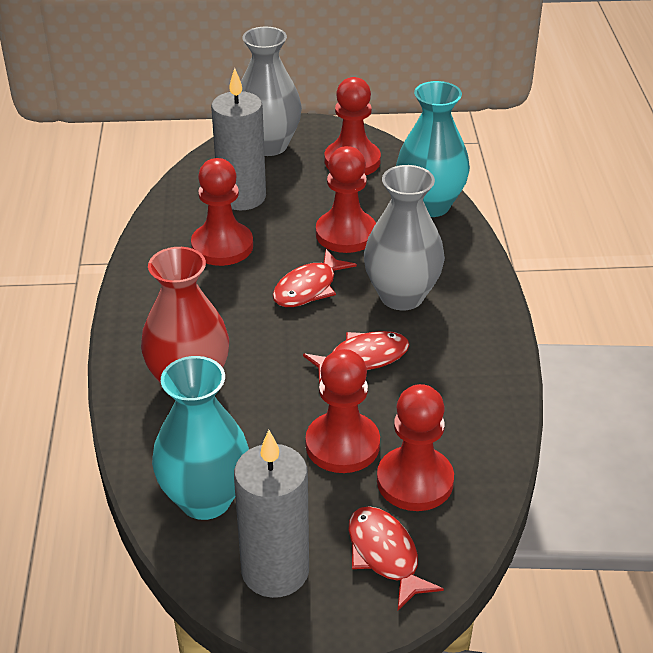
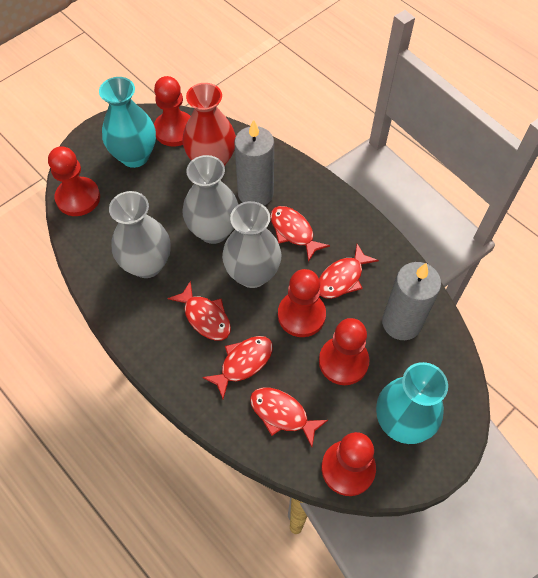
grey vase: [241,27,302,156] [364,165,445,310] = 2 -> [109,191,171,278] [183,155,239,244] [222,201,282,288] = 3
red fish: [273,249,357,307] [303,331,410,384] [349,506,444,610] = 3 -> [167,281,231,341] [202,336,273,399] [250,387,328,447] [270,206,330,262] [319,244,379,299] = 5

